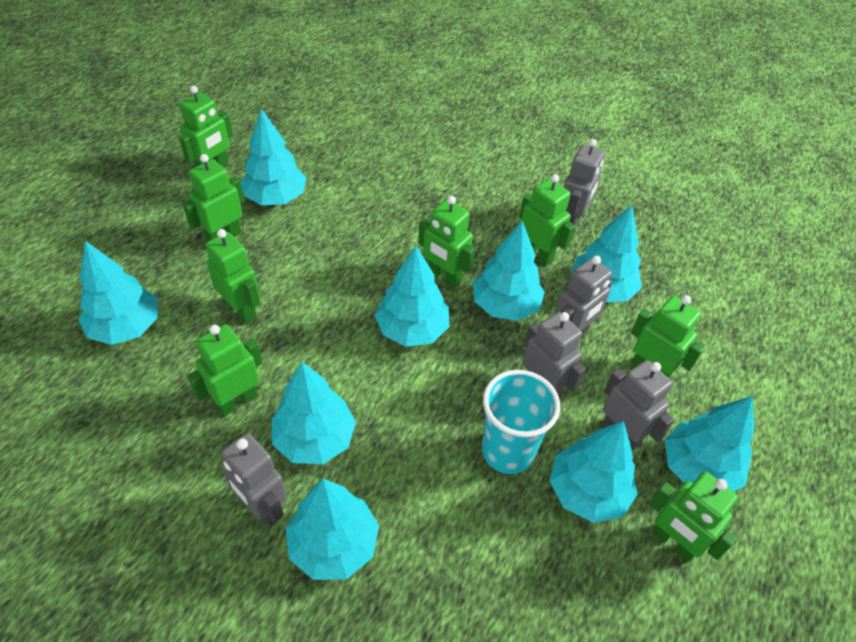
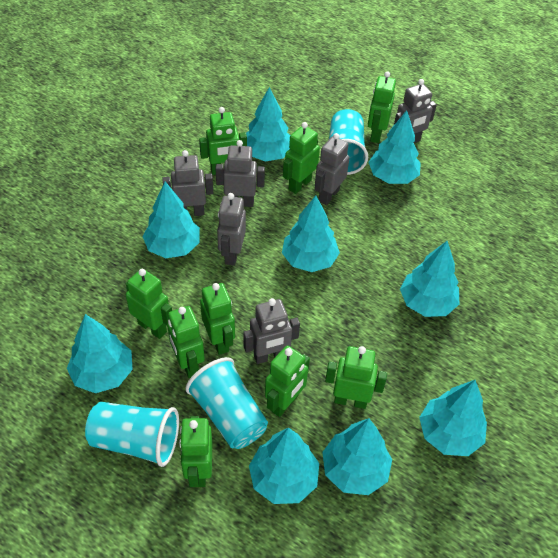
green robot: [179,86,233,168] [183,154,244,242] [187,324,263,416] [205,229,260,324] [418,196,475,288] [519,174,575,267] [631,295,705,378] [649,472,738,562] = 8 -> [126,269,172,339] [167,306,205,378] [179,416,213,487] [199,107,247,175] [200,283,235,355] [265,345,310,417] [283,122,320,194] [325,346,387,409] [368,71,396,143] = 9
grey robot: [220,433,287,526] [523,312,586,398] [555,256,612,333] [564,139,605,225] [603,360,674,451] = 5 -> [162,150,213,216] [216,140,265,207] [217,193,246,266] [243,298,300,364] [315,133,350,205] [394,79,437,143] = 6
turquoise cup: [482,370,560,474] = 1 -> [85,402,179,467] [186,357,268,449] [329,109,368,175] = 3

